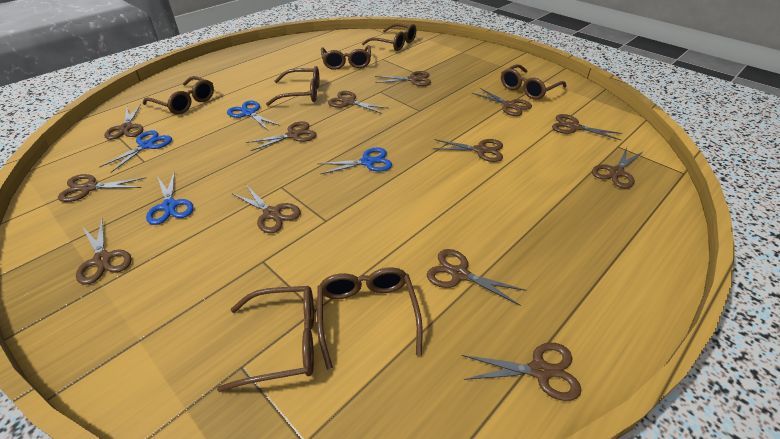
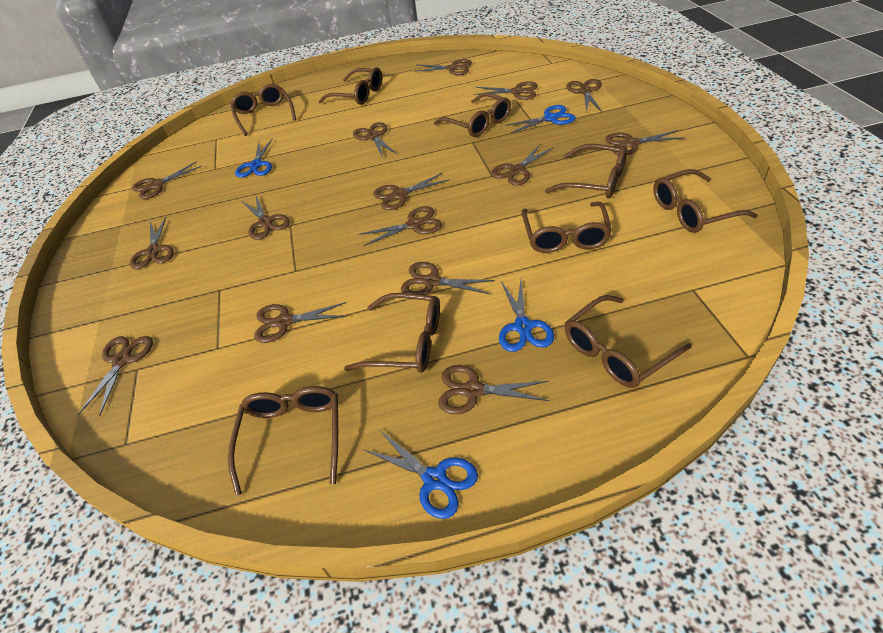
brown glasses: [143,76,214,114] [217,286,314,392] [266,66,319,106] [317,267,423,370] [321,45,371,70] [362,23,416,51] [501,64,567,100] = 7 -> [228,386,338,496] [230,84,296,136] [318,67,383,105] [344,293,440,373] [434,93,511,137] [522,202,612,253] [545,144,627,199] [565,295,692,388] [653,169,758,233] = 9
brown scissors: [58,174,146,202] [76,219,132,285] [104,104,143,140] [231,184,301,233] [246,121,317,151] [328,91,387,114] [375,71,431,86] [427,249,527,306] [433,139,503,162] [461,342,581,401] [472,88,532,116] [552,114,623,140] [592,148,643,188] = 13 -> [78,336,153,416] [130,217,174,269] [132,161,202,199] [241,196,290,240] [254,302,347,343] [353,122,397,158] [359,206,442,246] [373,173,449,210] [401,262,495,295] [413,59,472,75] [438,365,549,414] [474,81,538,100] [491,143,554,186] [566,79,602,112] [605,130,685,155] = 15

